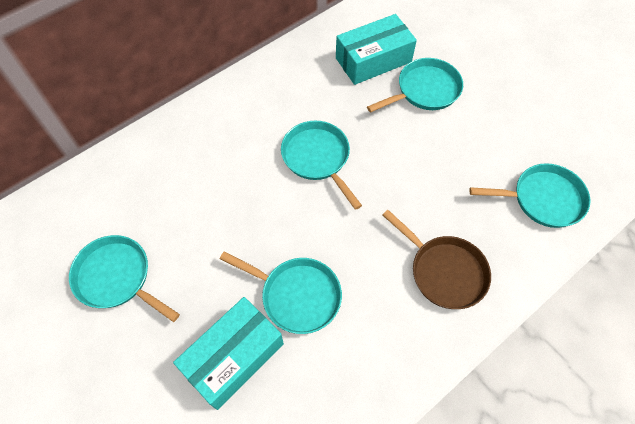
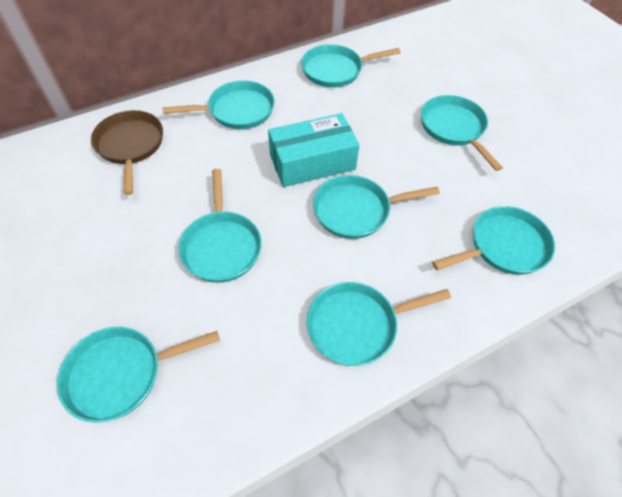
turquoise box: [173,297,284,410] [336,14,417,85] = 2 -> [268,113,359,187] = 1
turquoise pan: [69,235,180,322] [220,251,342,334] [281,121,362,210] [367,58,463,113] [470,163,590,228] = 5 -> [57,327,220,423] [162,81,275,129] [178,169,262,283] [301,44,401,88] [307,282,451,366] [313,175,440,239] [421,95,503,171] [432,206,555,275] = 8

